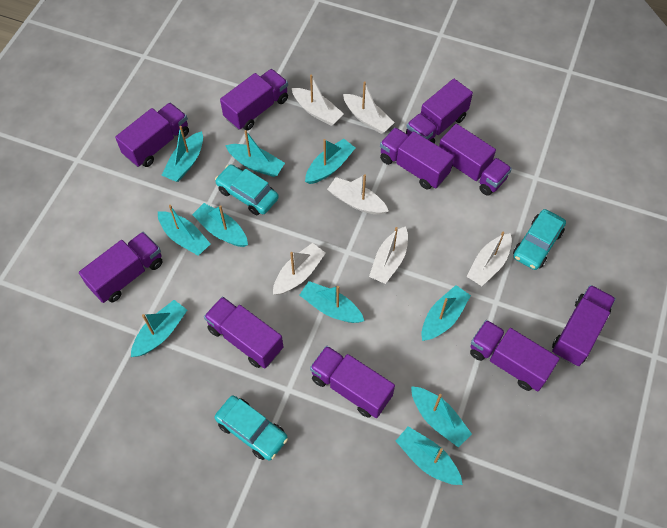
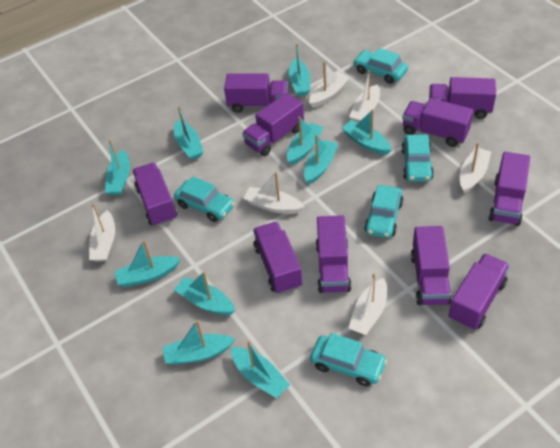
turquoise car: [215,164,279,215] [215,395,288,460] [513,209,566,270] = 3 -> [174,176,235,222] [310,333,387,386] [353,48,408,84] [364,185,404,238] [401,135,434,181] = 5

